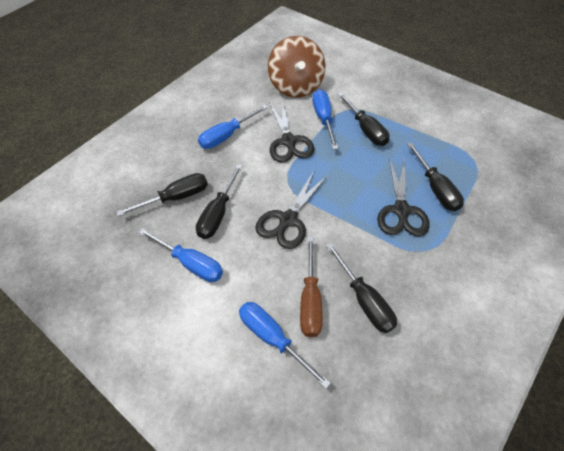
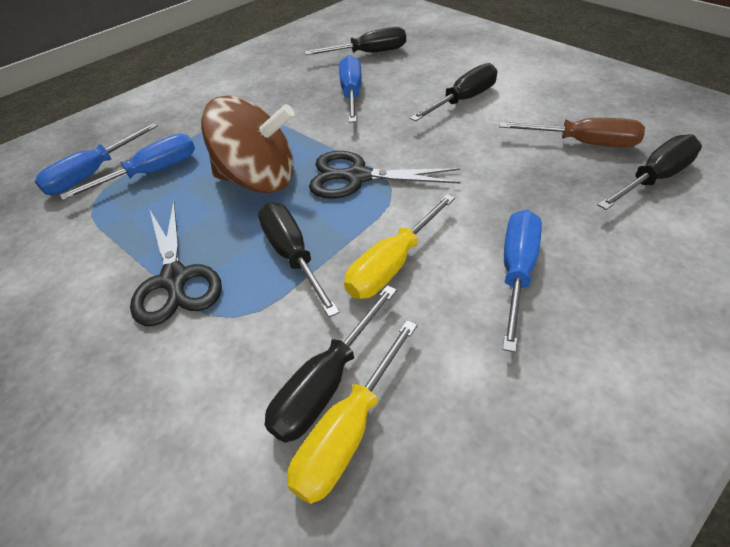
black scissors: [255,171,328,249] [269,99,315,163] [377,158,430,236] = 3 -> [130,201,222,326] [309,151,460,199] = 2
yellow screwdriver: none = 0 -> [287,320,417,504] [344,194,455,299] = 2

